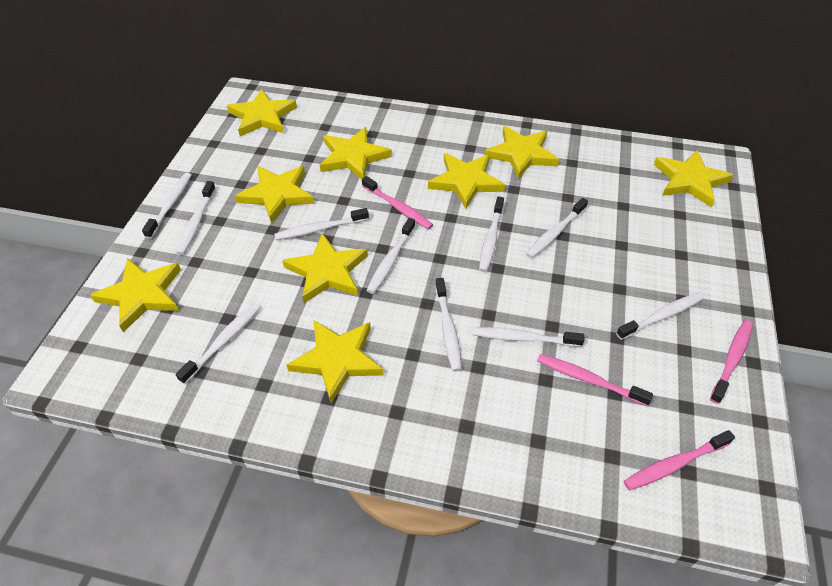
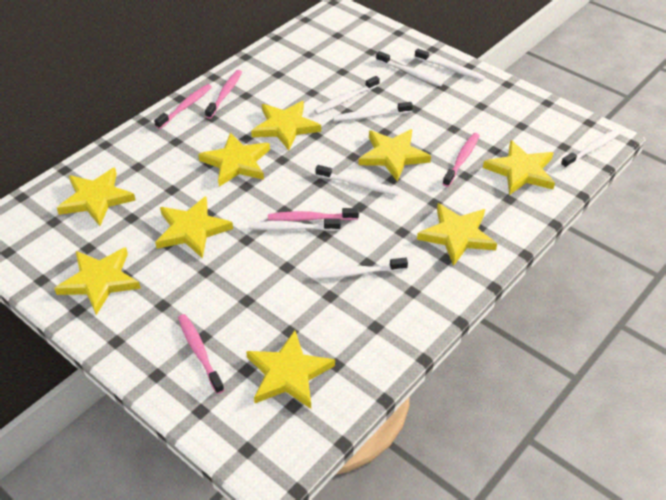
pink toothbrush: [362,176,433,229] [537,354,653,406] [624,430,735,490] [710,320,753,404] = 4 -> [154,84,212,129] [178,314,224,394] [205,70,242,119] [268,208,359,221] [443,133,480,187] = 5
white toothbrush: [142,173,192,239] [176,181,216,255] [176,303,261,384] [274,208,369,240] [366,218,415,294] [435,278,462,372] [473,327,584,347] [479,196,504,272] [526,198,588,258] [616,292,704,340] = 10 -> [249,219,341,231] [312,258,408,280] [314,76,380,114] [315,165,400,196] [333,102,413,122] [376,51,443,86] [415,49,485,81] [561,129,621,168] = 8

